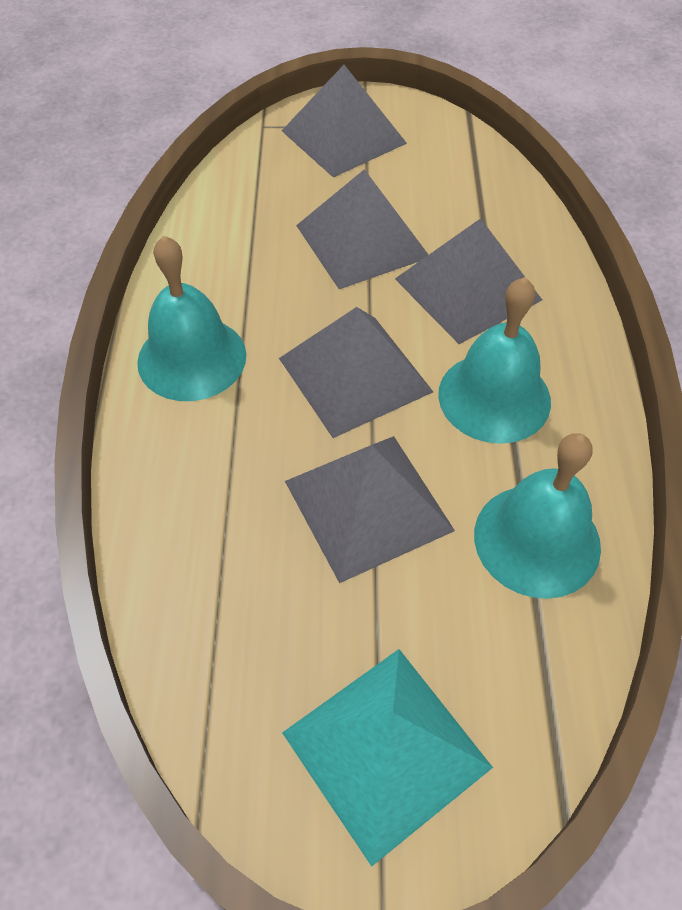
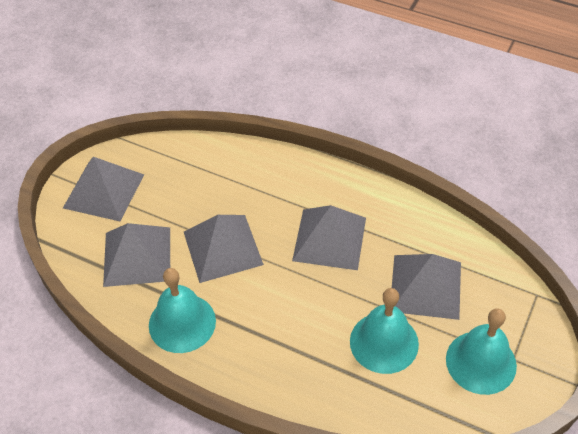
turquoise pyramid: [282,649,493,867] = 1 -> none = 0

